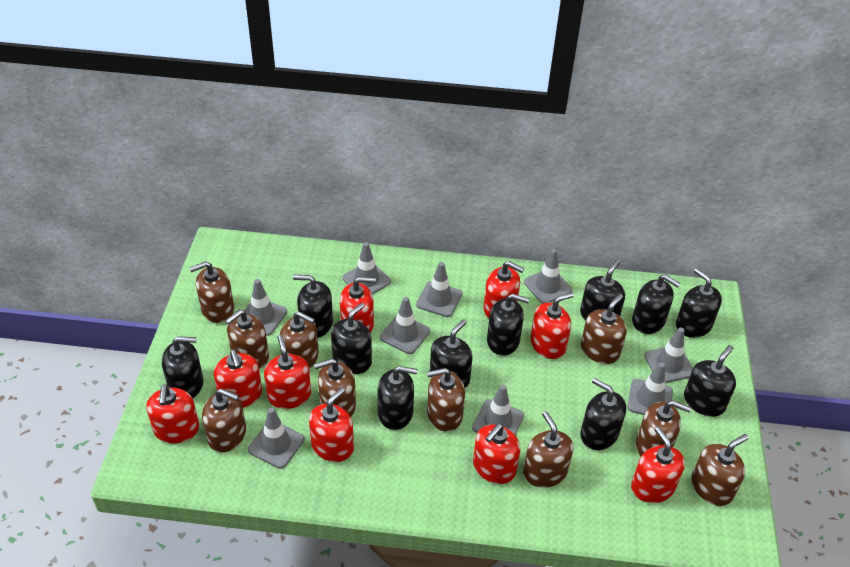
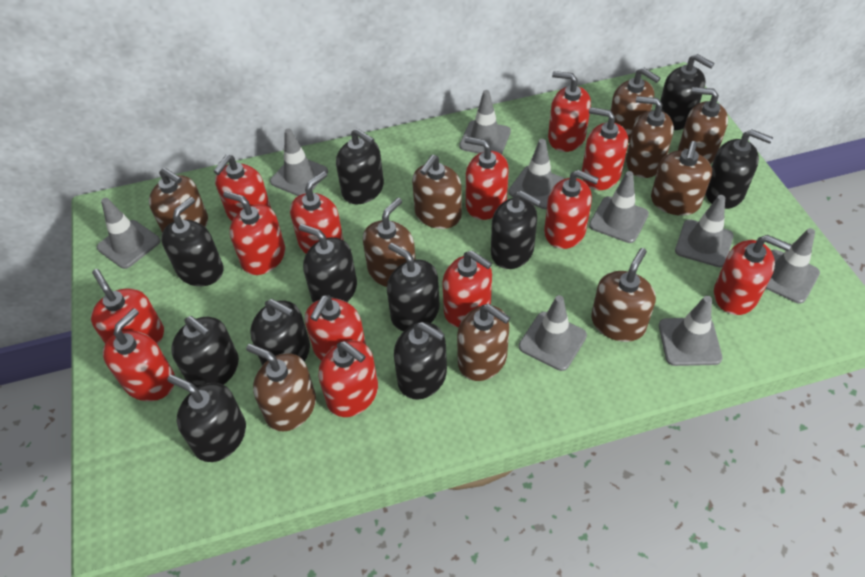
red soap dispenser: [146,384,199,443] [214,350,262,407] [264,335,311,409] [309,387,354,462] [340,277,376,333] [473,424,520,484] [484,261,524,318] [530,292,574,359] [631,427,685,503] = 9 -> [91,269,164,345] [103,308,175,401] [213,155,271,221] [223,191,285,275] [290,171,344,254] [305,295,366,361] [319,340,378,417] [442,250,492,328] [465,137,509,220] [544,170,599,249] [548,71,591,152] [582,107,628,190] [714,235,791,315] = 13

